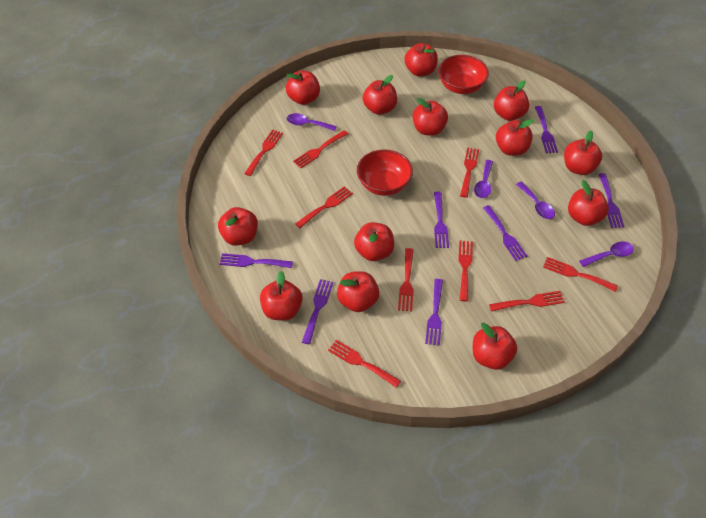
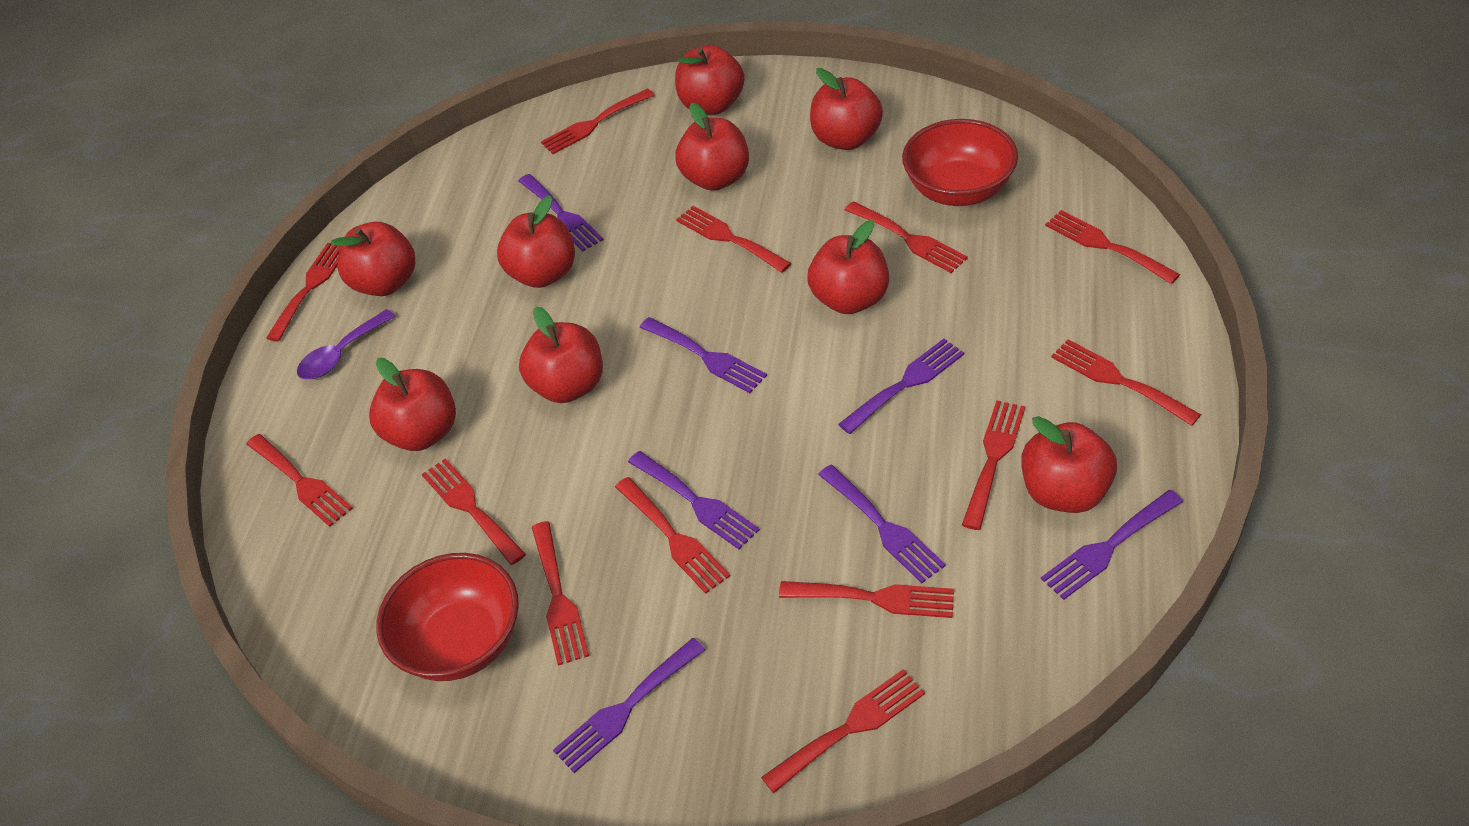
purple spoon: [287,113,337,131] [474,160,493,198] [516,181,555,219] [579,242,634,267] = 4 -> [297,309,395,379] = 1
red apple: [218,207,258,246] [260,271,302,321] [286,71,320,105] [337,271,379,312] [354,222,394,261] [363,75,397,115] [404,43,438,77] [412,98,448,136] [473,323,517,370] [494,80,529,121] [496,119,533,156] [564,131,602,175] [568,180,609,226] = 13 -> [331,222,415,296] [369,358,456,451] [497,196,575,288] [519,307,603,403] [675,45,744,115] [675,103,749,191] [807,220,889,314] [810,68,883,150] [1021,416,1117,513] = 9
red fork: [244,129,283,176] [293,130,348,168] [295,186,353,228] [328,340,401,388] [398,248,414,311] [458,240,473,301] [460,147,479,198] [489,291,565,312] [543,257,618,292] = 9 -> [246,434,353,527] [266,243,341,341] [422,458,526,565] [532,521,589,666] [541,88,655,154] [615,477,730,594] [676,206,792,273] [761,669,925,793] [779,581,954,618] [845,201,968,273] [962,400,1025,530] [1045,210,1180,284] [1051,339,1201,426] = 13

